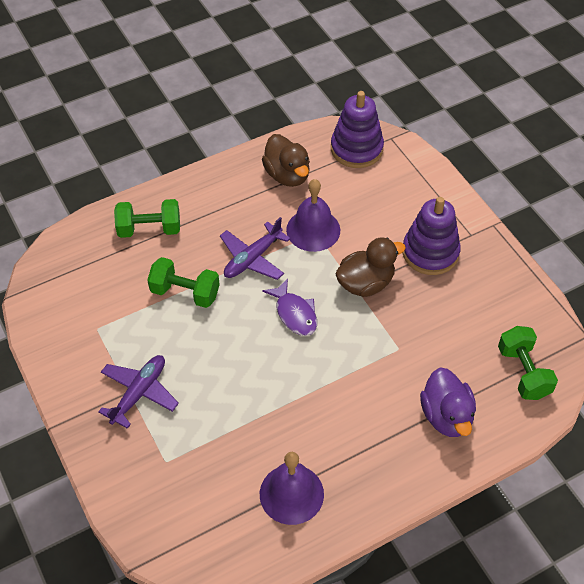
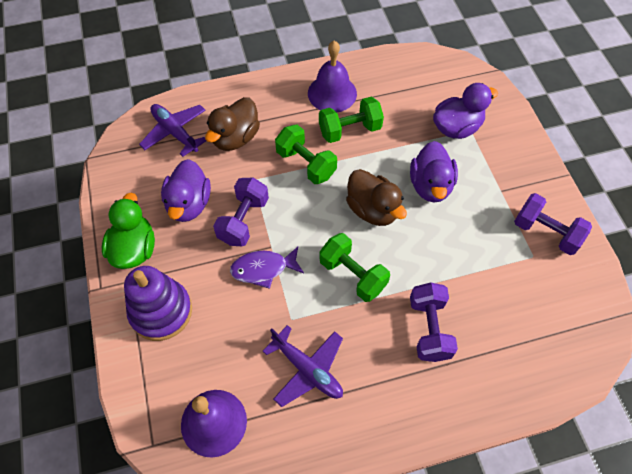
green duck: none = 0 -> [102,193,155,269] = 1
purple duck: [420,368,476,437] = 1 -> [161,159,211,222] [410,141,458,203] [433,83,498,139] = 3
purple dumbbell: none = 0 -> [213,178,269,246] [410,282,458,362] [514,193,592,255] = 3
purple stacking toy: [331,91,384,168] [403,197,461,275] = 2 -> [124,266,192,341] = 1

